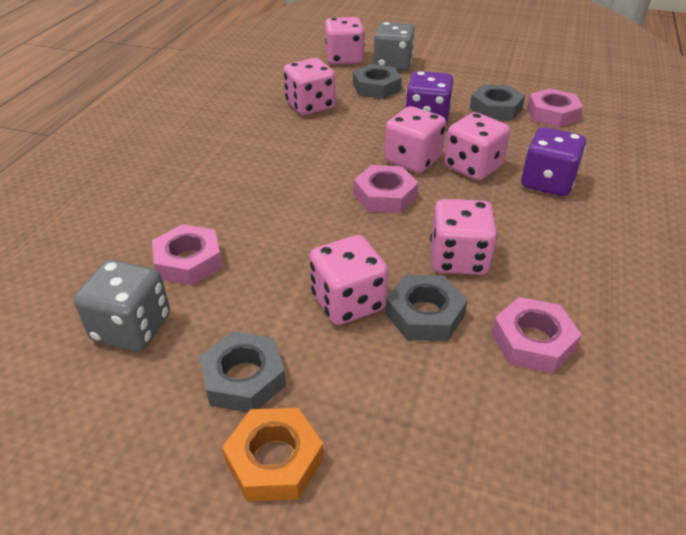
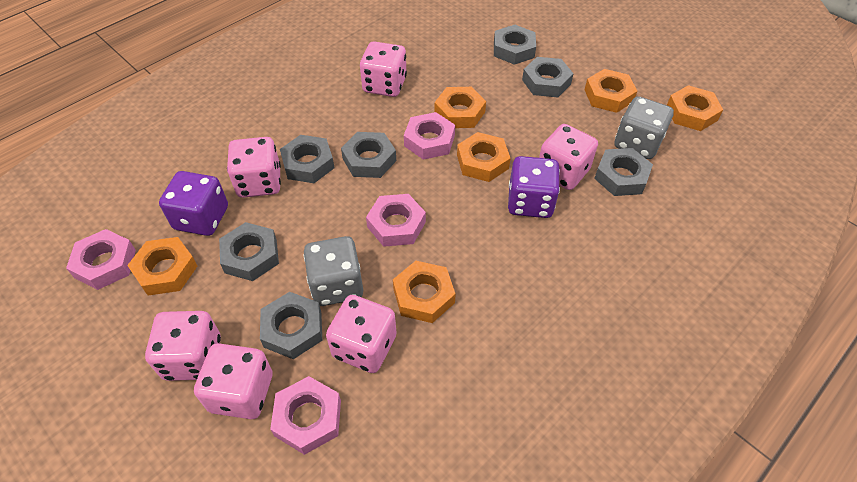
grey nut: [199,331,286,412] [353,64,402,99] [386,275,468,341] [470,85,525,120] = 4 -> [219,222,279,281] [260,292,322,359] [280,135,335,183] [341,132,396,178] [494,25,536,65] [522,57,574,97] [594,148,653,196] = 7
orange nut: [222,408,324,501] = 1 -> [127,237,197,296] [393,261,456,323] [435,87,486,128] [457,132,510,182] [585,69,637,113] [667,85,723,131] = 6

